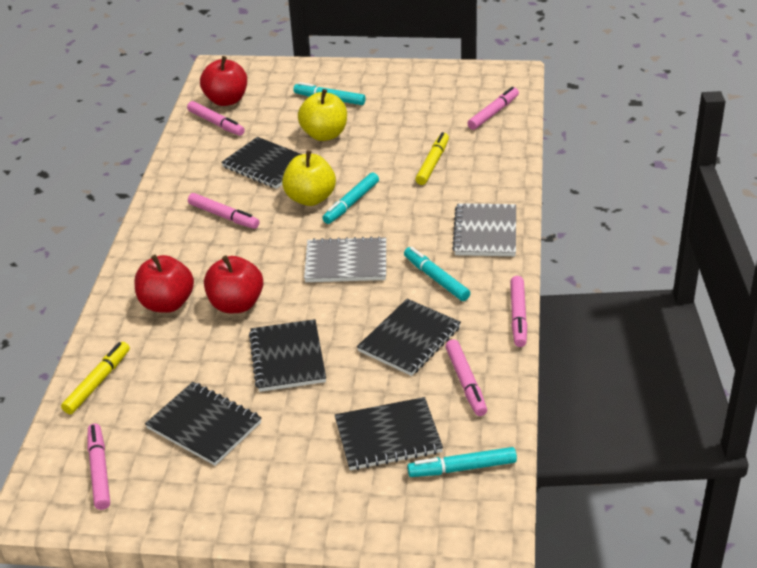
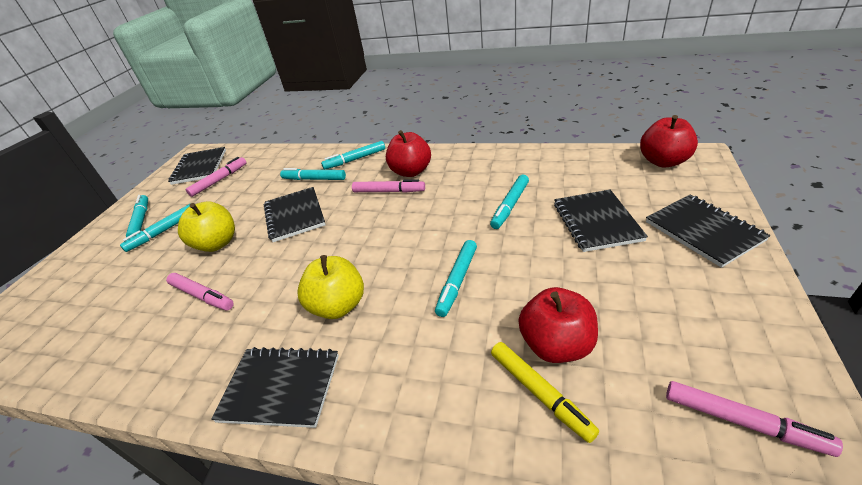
grey notebook: [304,236,386,282] [452,203,516,256] = 2 -> none = 0
pink marker: [88,424,110,510] [187,101,245,136] [188,193,259,229] [445,339,487,416] [467,87,519,130] [510,276,527,347] = 6 -> [166,273,234,311] [186,157,246,197] [352,179,425,193] [666,381,843,457] = 4
turquoise marker: [294,82,366,105] [322,172,379,224] [404,247,470,301] [407,447,517,477] = 4 -> [120,203,191,252] [126,195,148,237] [280,168,346,180] [321,141,385,170] [435,240,477,317] [490,175,529,229] = 6
yellow marker: [61,342,130,414] [415,132,449,185] = 2 -> [491,342,599,443] = 1

